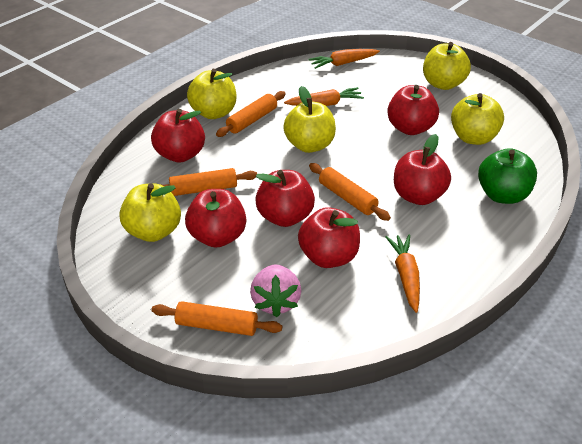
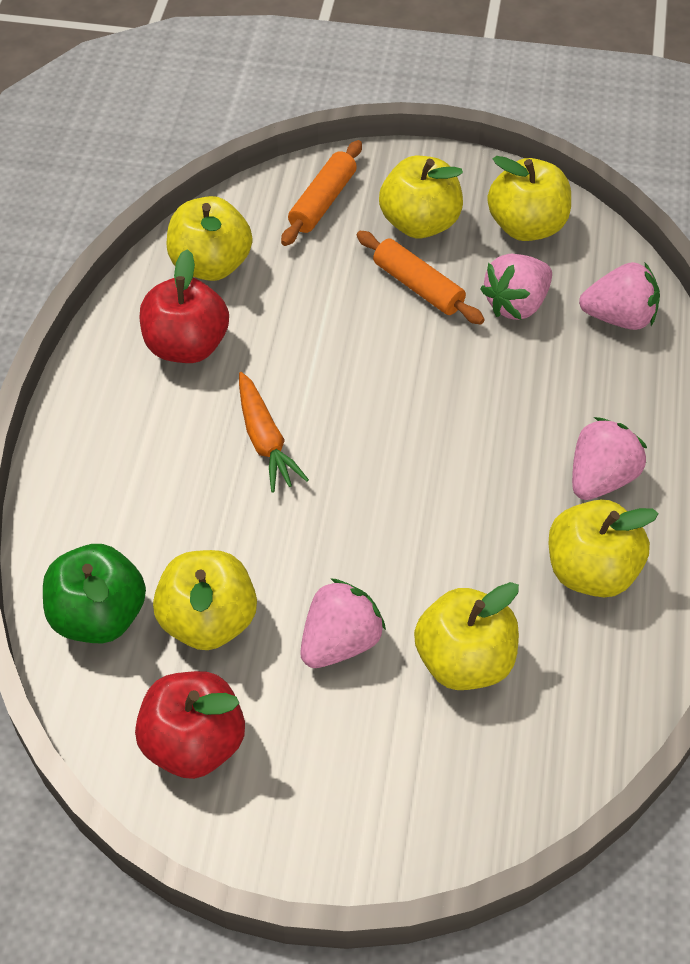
orange carrot: [284,87,364,106] [308,49,380,69] [385,235,420,313] = 3 -> [239,372,309,493] = 1
orange rolling pin: [151,301,282,336] [162,168,257,196] [216,91,286,137] [309,163,391,221] = 4 -> [281,140,362,246] [357,231,485,324] = 2
pink strawberry: [250,264,301,317] = 1 -> [300,578,386,668] [480,254,552,320] [572,417,647,500] [579,262,660,330] = 4
red apple: [151,109,205,162] [185,189,246,248] [255,170,315,227] [298,207,360,268] [387,85,439,135] [394,134,451,205] = 6 -> [135,671,245,779] [140,249,229,363] = 2
yellow apple: [119,183,181,242] [187,69,236,119] [283,86,336,153] [423,42,471,90] [451,93,504,145] = 5 -> [153,550,257,650] [166,196,252,281] [379,156,463,238] [414,582,519,690] [487,156,571,241] [548,499,659,597] = 6

